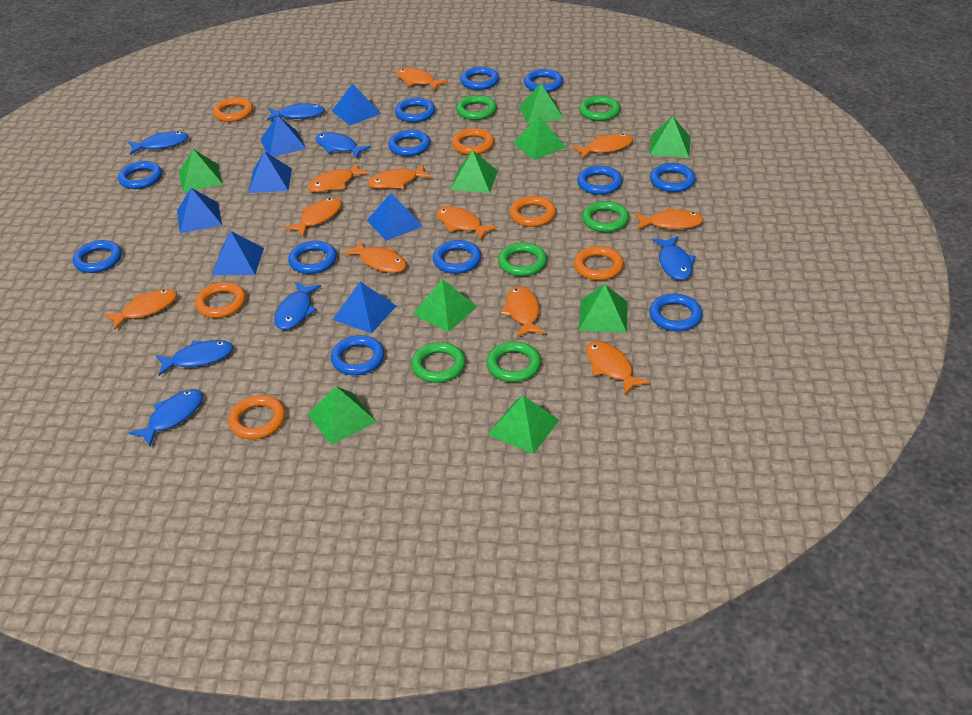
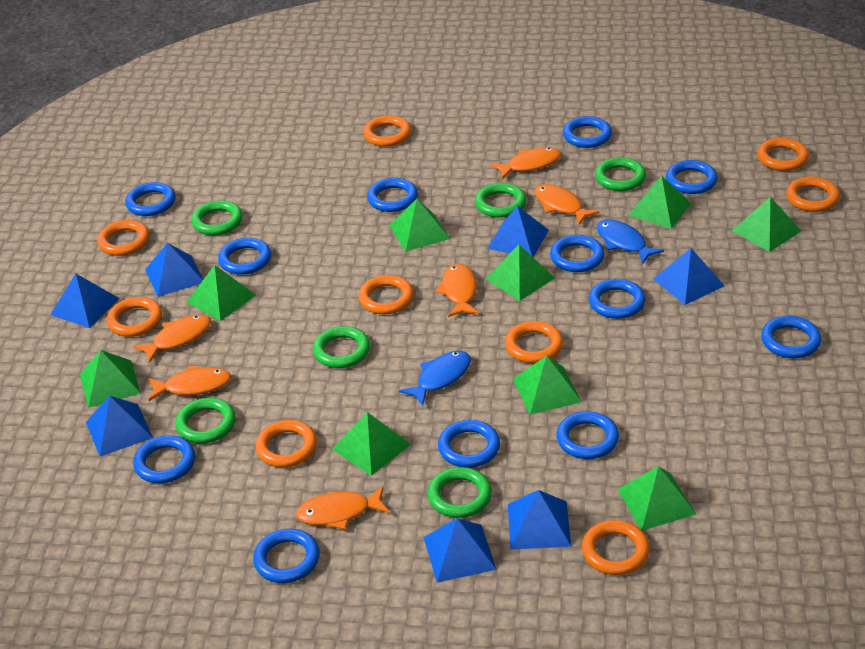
blue fish: [128,131,188,155] [129,389,203,447] [156,340,233,376] [267,103,325,121] [274,282,321,330] [316,132,371,159] [652,236,696,280] = 7 -> [399,351,471,406] [597,220,664,264] = 2
orange fish: [104,289,177,330] [285,198,342,237] [307,163,369,192] [343,240,406,273] [368,164,432,189] [397,68,448,91] [436,206,497,240] [501,286,545,337] [572,134,633,159] [586,341,650,394] [635,208,704,230] = 11 -> [133,314,211,363] [148,365,231,401] [296,486,390,530] [435,264,479,317] [491,147,561,179] [534,184,600,225] = 6
orange ring: [195,282,246,318] [213,97,253,122] [228,395,286,439] [452,128,494,155] [510,196,556,227] [574,246,624,280] = 6 -> [97,220,150,256] [107,297,162,337] [255,420,317,467] [358,275,414,314] [363,115,411,146] [505,321,563,363] [582,520,650,575] [757,138,809,171] [786,177,840,212] = 9

